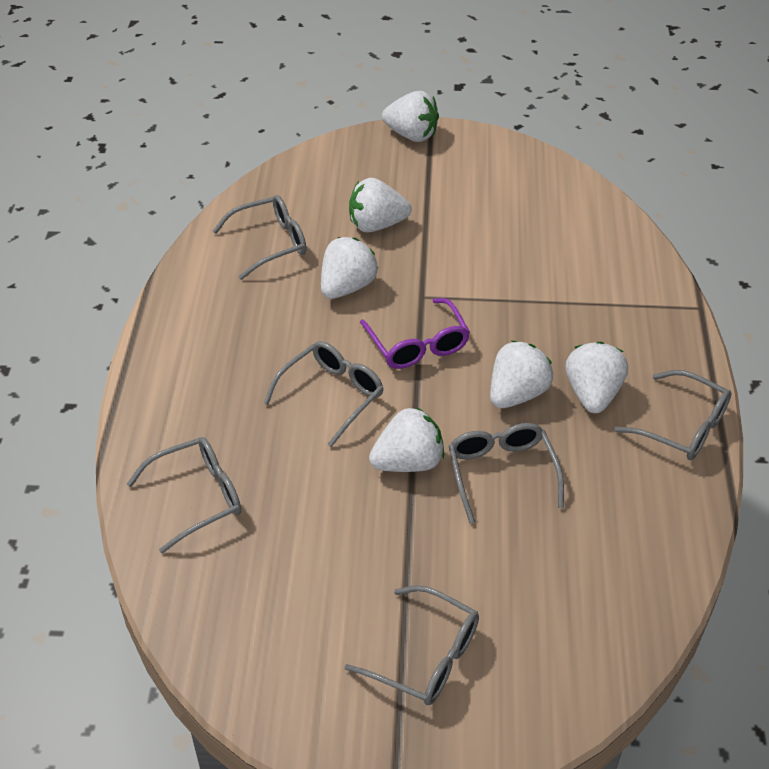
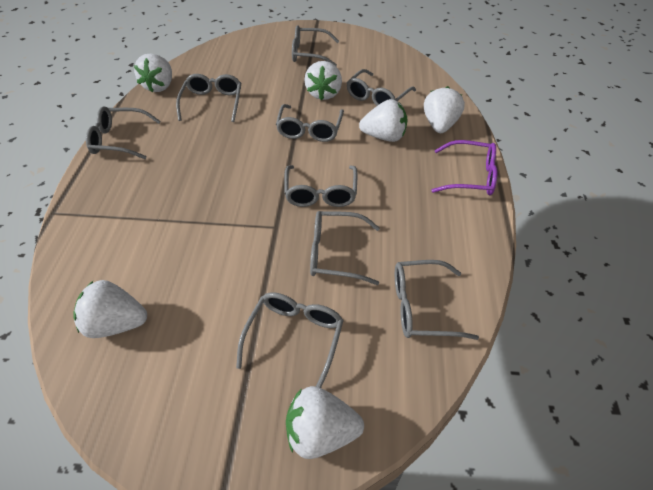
grey glasses: [127,437,241,553] [213,195,306,280] [264,341,384,447] [344,585,479,705] [449,423,564,524] [614,370,731,460] = 6 -> [86,106,161,159] [176,74,241,122] [236,292,344,388] [276,104,344,142] [284,165,358,207] [292,25,339,66] [310,211,380,285] [347,69,416,106] [395,260,479,340] = 9

